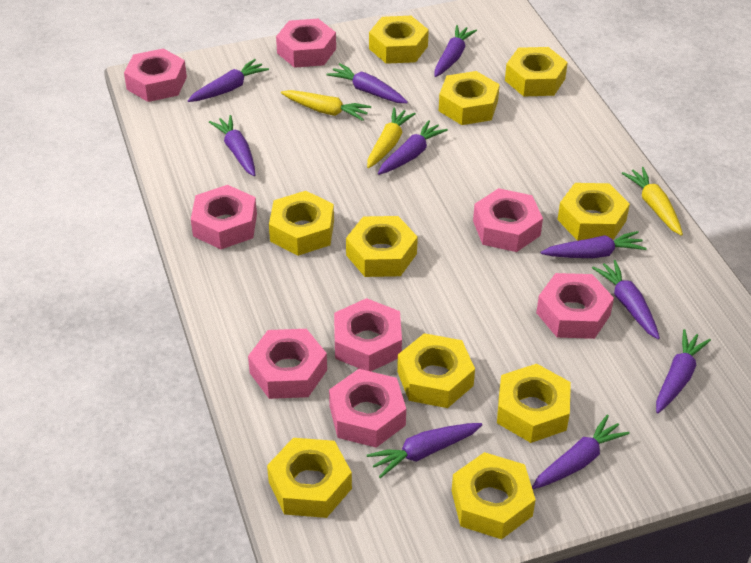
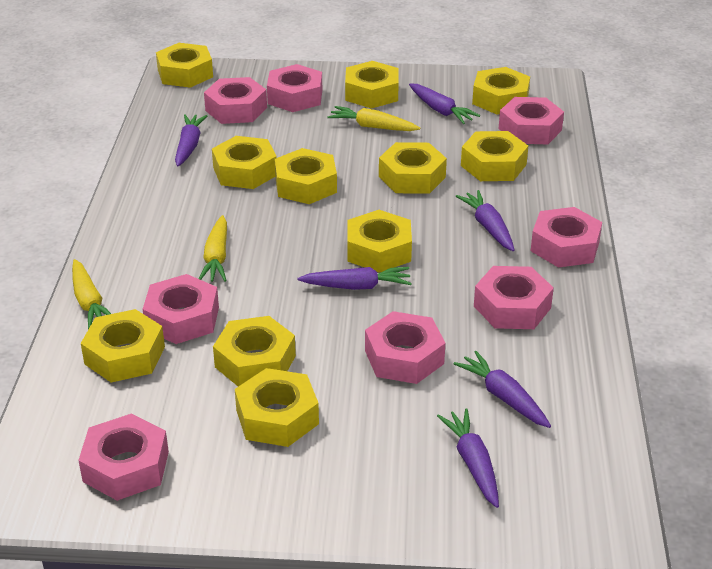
purple carrot: [188,59,269,102] [209,115,255,176] [326,63,408,103] [367,423,482,478] [378,120,448,175] [435,25,477,77] [532,415,630,489] [540,231,647,258] [592,260,660,339] [656,329,711,413] = 10 -> [175,114,207,167] [298,267,412,290] [409,84,480,124] [437,409,499,508] [454,351,551,428] [456,190,515,251] = 6
yellow nut: [267,438,352,518] [269,191,334,256] [346,216,418,277] [369,16,429,64] [397,333,475,408] [439,71,500,125] [452,452,536,539] [497,364,571,443] [505,47,568,97] [557,183,630,241] = 10 -> [81,309,165,383] [156,43,213,88] [212,136,277,189] [213,316,296,387] [235,368,319,447] [275,148,337,204] [345,61,399,109] [347,210,412,273] [379,142,447,194] [461,131,528,181] [472,67,530,114] = 11

